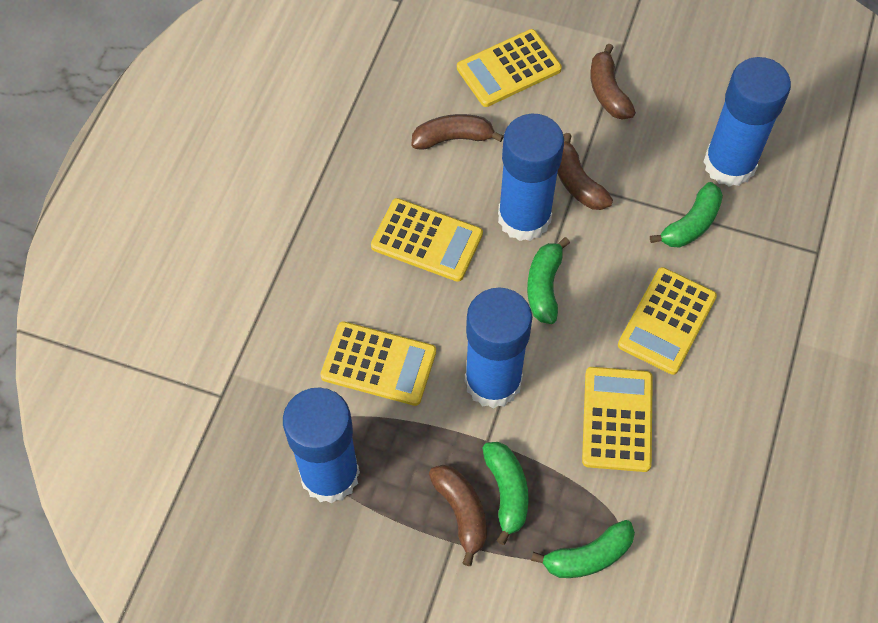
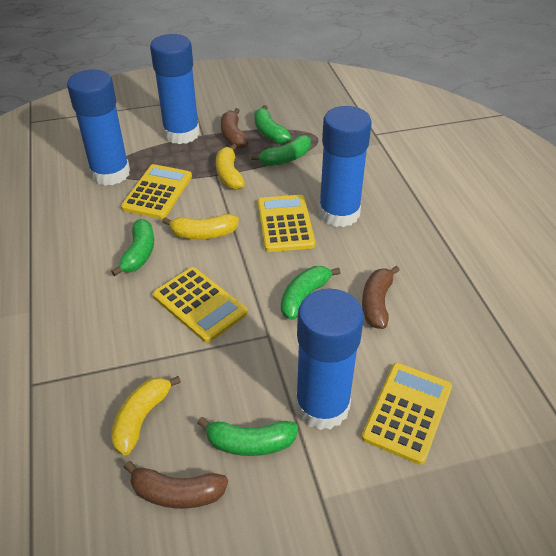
brown banana: [411,114,504,150] [429,465,487,566] [557,133,613,210] [590,44,636,120] = 4 -> [124,461,228,509] [221,108,248,149] [362,266,400,329] = 3
green banana: [483,442,529,545] [527,237,570,324] [531,520,635,578] [650,182,723,248] = 4 -> [111,219,154,276] [197,417,298,456] [251,135,311,166] [254,105,291,144] [281,266,341,320] = 5
yellow banana: none = 0 -> [111,376,181,455] [162,214,239,239] [216,144,245,190] = 3
yellow calculator: [320,322,436,406] [371,198,483,282] [457,29,562,107] [582,367,653,472] [618,267,717,375] = 5 -> [121,164,192,219] [153,267,248,343] [258,195,315,252] [362,363,452,465] = 4

